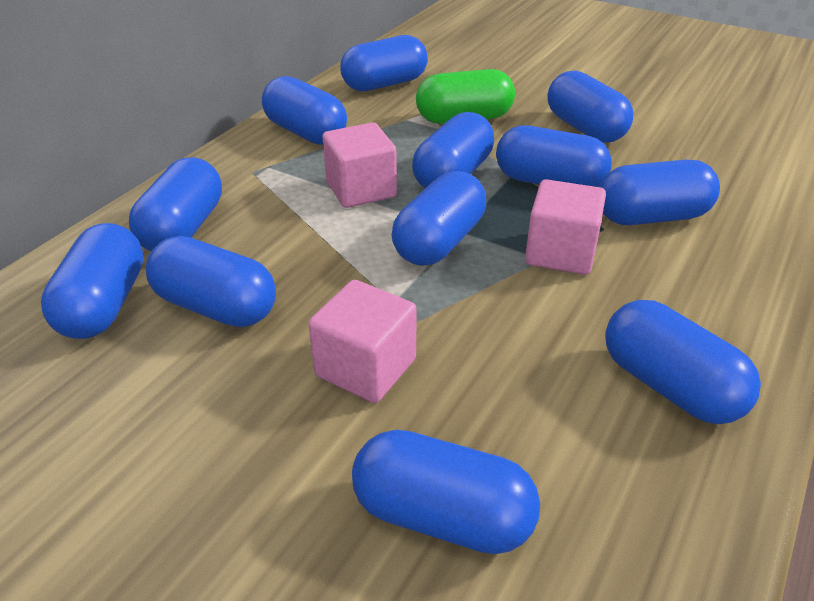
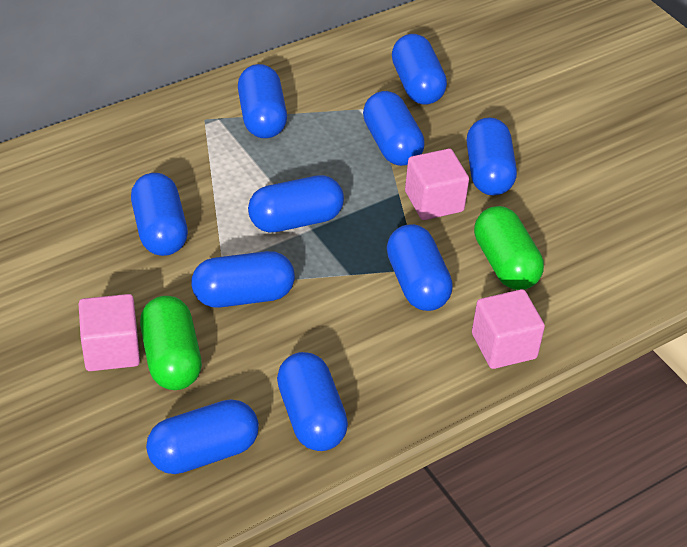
blue capsule: [41,223,143,339] [129,157,222,251] [146,236,276,327] [262,76,347,145] [340,35,428,91] [352,430,540,554] [392,171,486,266] [412,112,494,188] [496,125,612,187] [547,71,634,143] [599,160,720,225] [605,300,761,424] = 12 -> [131,173,188,256] [146,399,259,474] [191,251,295,308] [238,64,287,138] [248,175,344,232] [277,352,348,451] [363,91,425,166] [387,224,453,311] [392,34,447,104] [467,118,517,195] = 10
green capsule: [416,69,515,124] = 1 -> [140,296,202,390] [474,206,544,290] = 2

